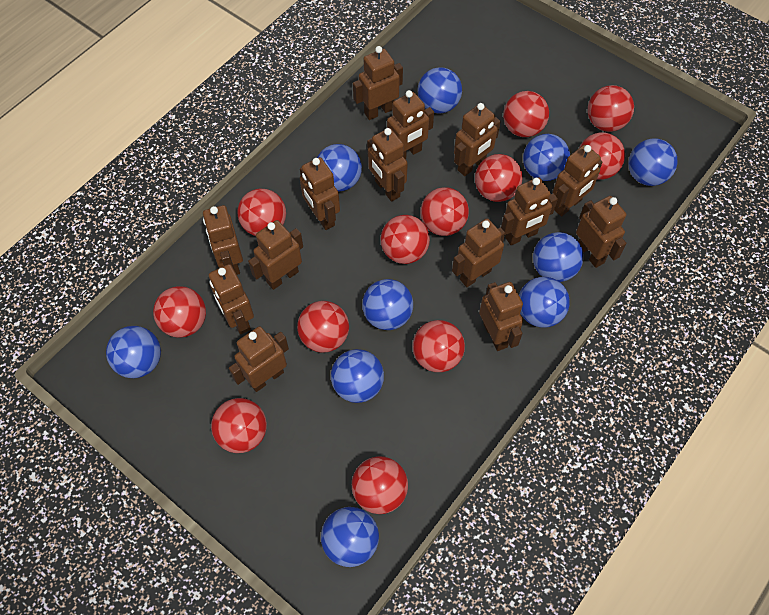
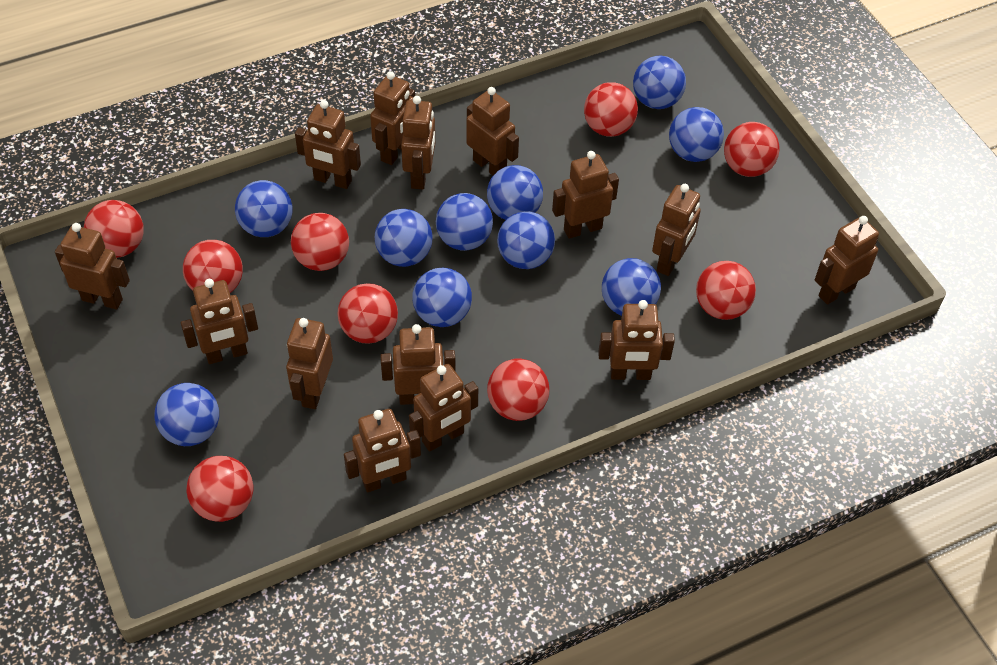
red ball: [153,286,206,338] [211,398,267,453] [237,189,286,236] [297,301,349,352] [352,456,408,514] [381,215,430,264] [412,320,465,372] [421,187,469,236] [475,154,523,202] [503,91,549,137] [579,132,625,180] [588,85,634,132] = 12 -> [84,200,144,258] [183,240,243,293] [186,456,253,522] [291,213,349,271] [337,283,398,344] [487,358,549,421] [584,82,638,137] [696,261,756,320] [724,122,779,177] = 9

